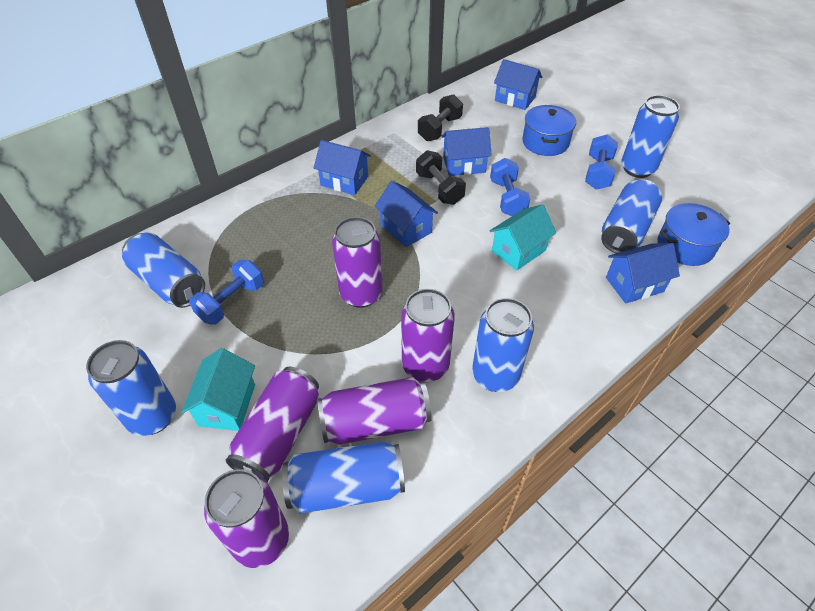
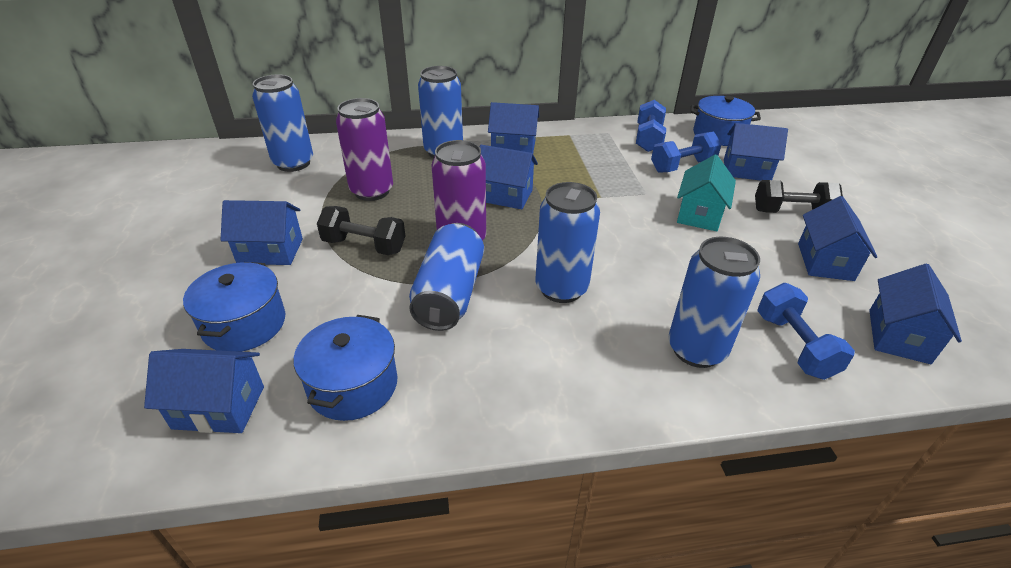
blue can: [86,340,176,436] [122,233,205,308] [282,441,405,514] [472,298,534,392] [601,179,662,253] [622,95,680,178] = 6 -> [252,75,313,172] [409,223,484,331] [418,66,463,158] [535,182,600,303] [668,237,760,368] = 5
blue house: [314,140,371,195] [375,181,438,247] [441,127,492,176] [494,59,542,110] [606,243,680,303] = 5 -> [144,349,264,433] [220,200,303,265] [480,145,538,209] [488,102,539,153] [724,123,788,181] [798,196,877,281] [869,264,962,364] = 7
blue pot: [522,105,576,156] [658,203,730,266] = 2 -> [183,262,285,352] [294,315,397,421] [691,96,761,146] = 3
purple can: [204,469,289,568] [226,367,320,482] [317,377,432,445] [332,217,383,308] [401,289,455,382] = 5 -> [336,98,393,201] [431,140,486,241] = 2
turquoise house: [181,348,255,431] [490,204,556,271] = 2 -> [677,155,736,231] = 1

